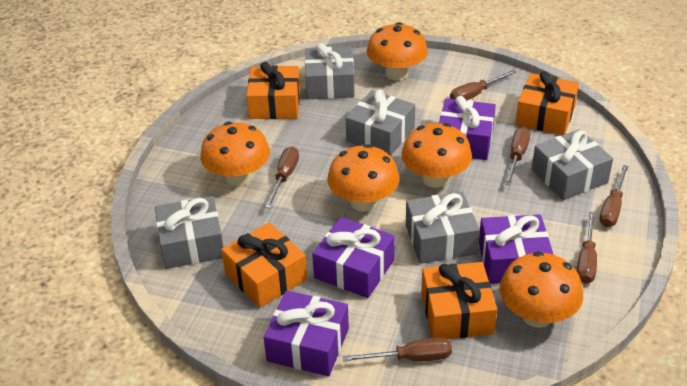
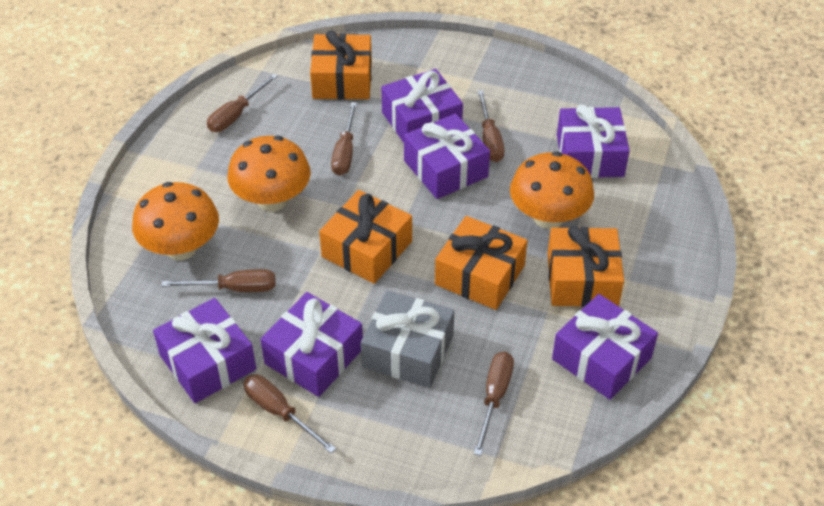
grey gift: [155,196,224,269] [305,43,355,99] [346,90,415,156] [406,192,480,264] [532,129,613,200] = 5 -> [361,291,454,388] = 1
orange mushroom: [200,122,270,186] [327,144,400,212] [367,22,428,81] [401,123,472,188] [499,252,583,328] = 5 -> [132,182,219,260] [227,136,311,211] [510,151,594,229] = 3
purple gift: [264,290,349,376] [312,217,395,298] [439,96,496,160] [479,214,554,284] = 4 -> [153,298,256,403] [261,292,363,397] [381,69,463,143] [404,113,490,199] [552,294,658,400] [557,105,630,178] = 6

